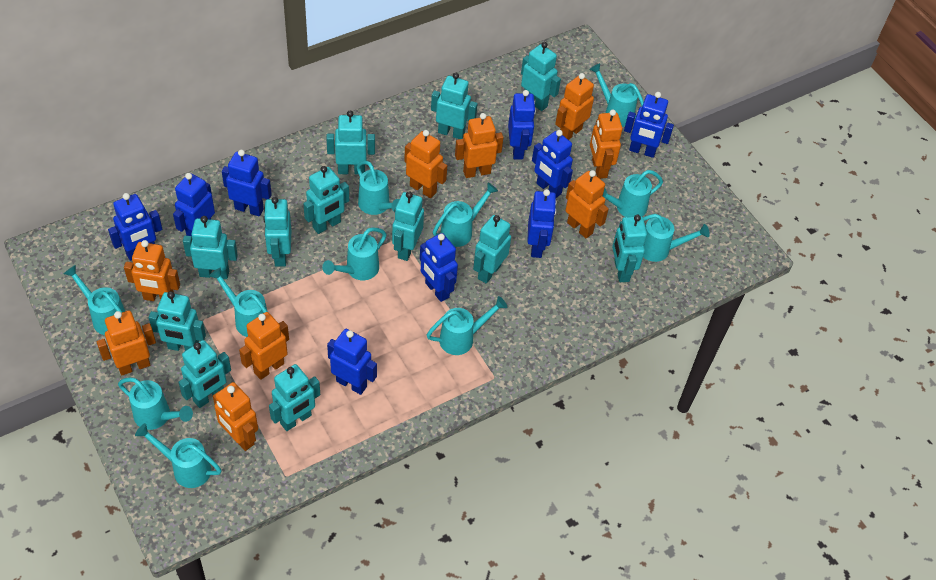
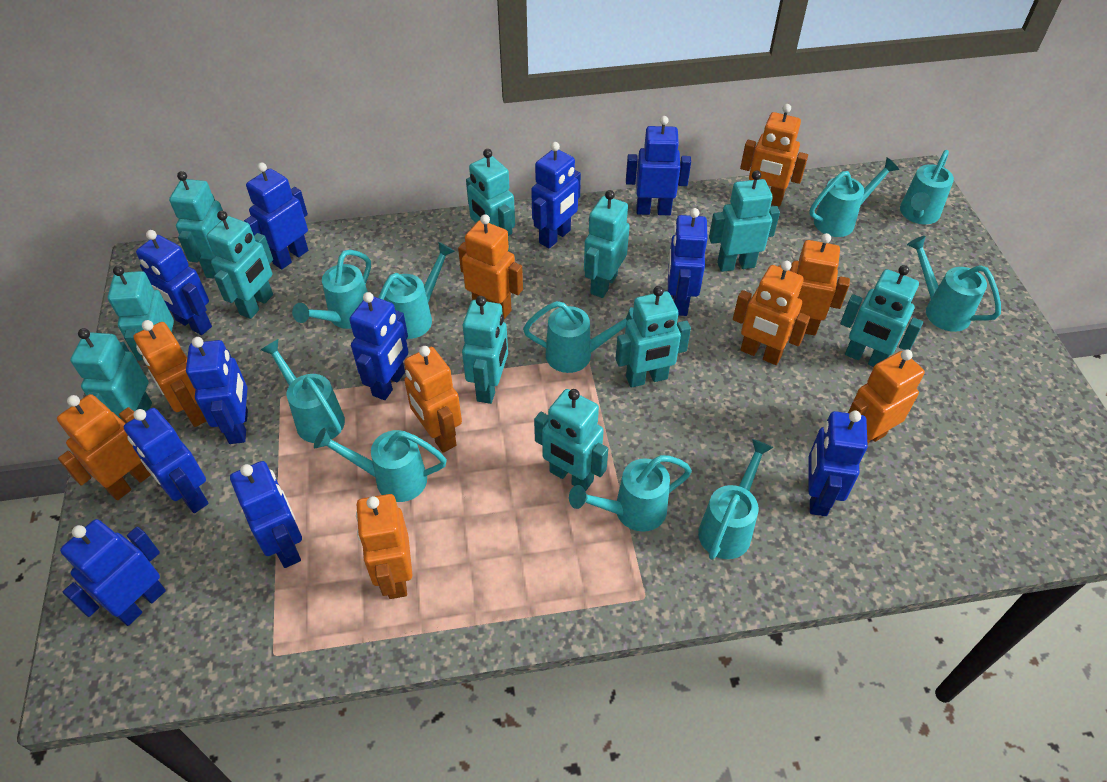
blue robot: [108,193,162,261] [173,173,215,236] [222,150,272,217] [327,329,377,395] [420,233,458,302] [508,90,536,159] [527,189,557,258] [532,130,573,198] [624,92,674,158] = 9 -> [60,519,166,626] [124,408,209,513] [136,230,212,335] [186,337,248,444] [230,461,302,568] [244,162,308,269] [349,292,409,400] [531,142,581,248] [626,116,691,215] [668,208,708,316] [809,411,868,516] = 11
turquoise robot: [149,291,206,351] [178,340,231,408] [183,216,238,279] [263,197,291,266] [269,364,320,431] [303,166,349,234] [326,111,375,174] [392,191,424,261] [431,73,478,139] [473,215,511,284] [521,42,561,111] [612,215,647,282] = 12 -> [70,328,152,420] [108,266,174,361] [169,171,223,279] [206,211,273,319] [462,296,508,404] [466,149,515,251] [534,389,608,491] [584,190,630,298] [616,286,691,388] [709,170,780,272] [840,265,923,367] = 11
turquoise watering can: [64,265,125,335] [118,377,193,430] [135,423,222,488] [209,267,268,337] [322,227,387,280] [357,161,399,215] [427,296,507,355] [433,183,498,247] [589,63,644,127] [602,170,663,217] [643,214,710,262] = 11 -> [261,339,345,443] [292,250,371,329] [314,428,447,502] [378,242,455,339] [523,301,633,373] [569,455,692,532] [698,439,774,559] [810,158,899,237] [900,150,954,224] [907,236,1001,332] = 10

